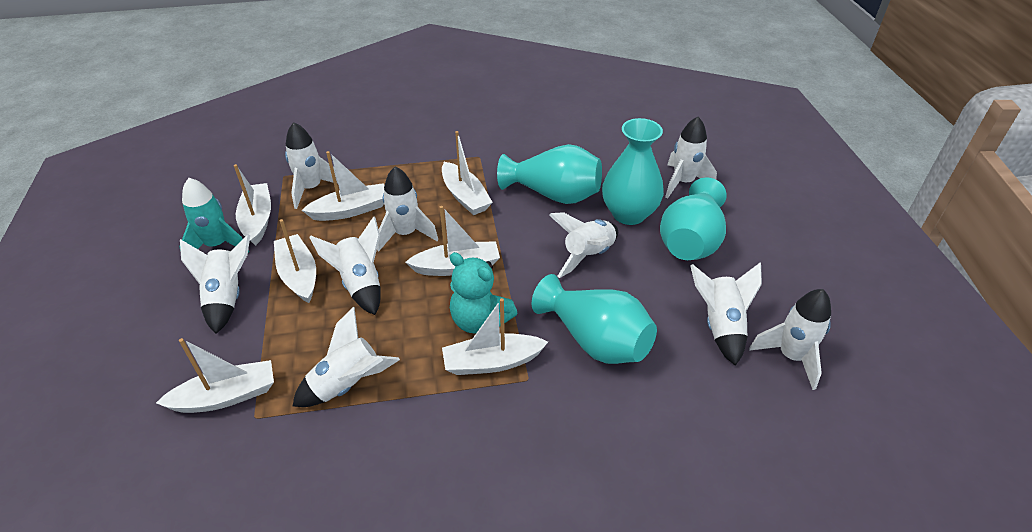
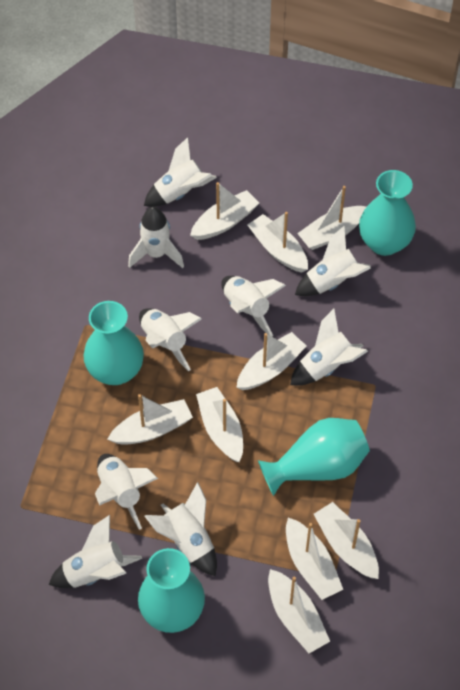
turquoise rocket: [179,178,249,252] = 1 -> none = 0
turquoise teddy bear: [450,252,517,334] = 1 -> none = 0
white boat: [156,338,274,413] [234,164,271,246] [274,219,316,303] [302,151,384,221] [405,206,500,276] [442,131,493,215] [442,298,548,375] = 7 -> [107,394,193,445] [190,182,259,240] [196,387,243,462] [236,332,306,390] [247,212,308,273] [268,569,330,653] [286,518,343,600] [297,186,367,250] [314,502,379,579] = 9

